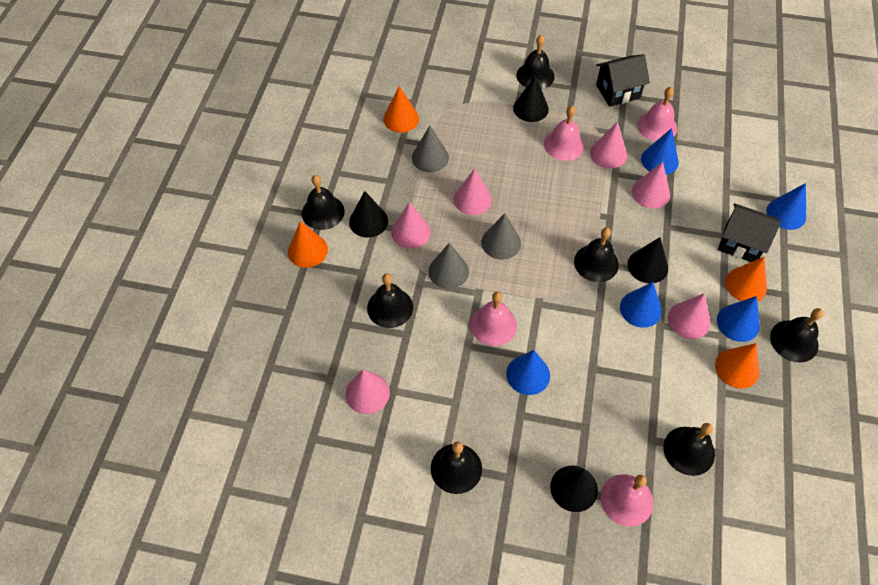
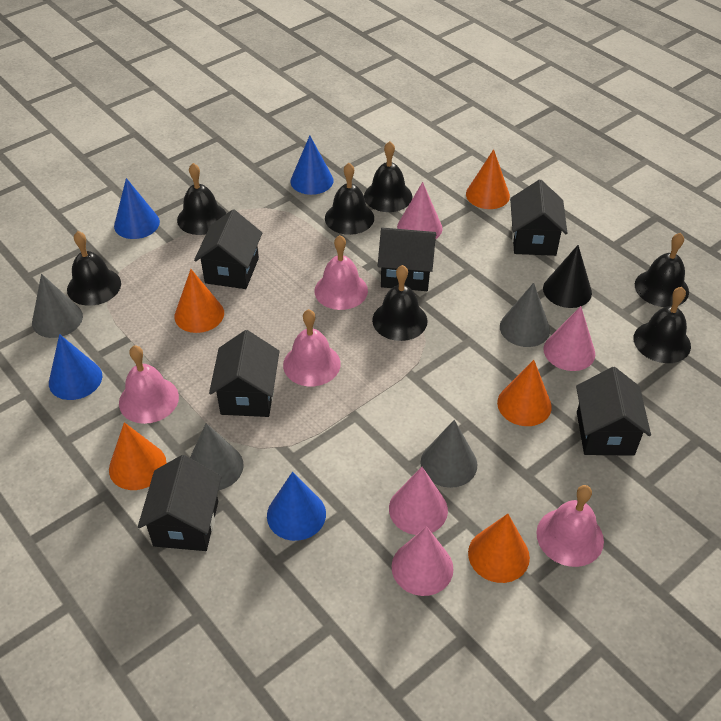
black cone: [349,191,388,238] [513,75,549,122] [550,466,598,512] [628,237,668,283] = 4 -> [543,245,592,308] = 1
black house: [596,54,650,107] [718,203,781,262] = 2 -> [138,455,222,551] [194,209,262,289] [209,330,280,417] [378,228,436,291] [510,180,567,256] [576,367,651,456] = 6
blue cone: [506,350,550,395] [620,282,662,328] [641,128,679,175] [717,296,760,342] [766,183,806,230] = 5 -> [49,334,102,400] [114,178,160,239] [267,472,326,541] [290,136,334,195] = 4
grey cone: [412,126,449,172] [428,243,469,289] [481,213,521,260] = 3 -> [32,274,83,338] [190,423,244,490] [421,420,477,488] [500,283,550,347] = 4
orange cone: [288,221,328,268] [383,86,419,133] [715,343,759,389] [725,257,767,302] = 4 -> [109,422,166,490] [174,269,224,333] [466,149,510,209] [468,514,530,583] [497,360,552,426] = 5
pink cone: [346,369,390,414] [391,202,431,249] [454,168,492,215] [590,122,627,169] [632,162,670,208] [668,293,710,339] = 6 -> [389,467,448,535] [392,526,454,596] [397,182,443,239] [544,306,595,371] = 4

